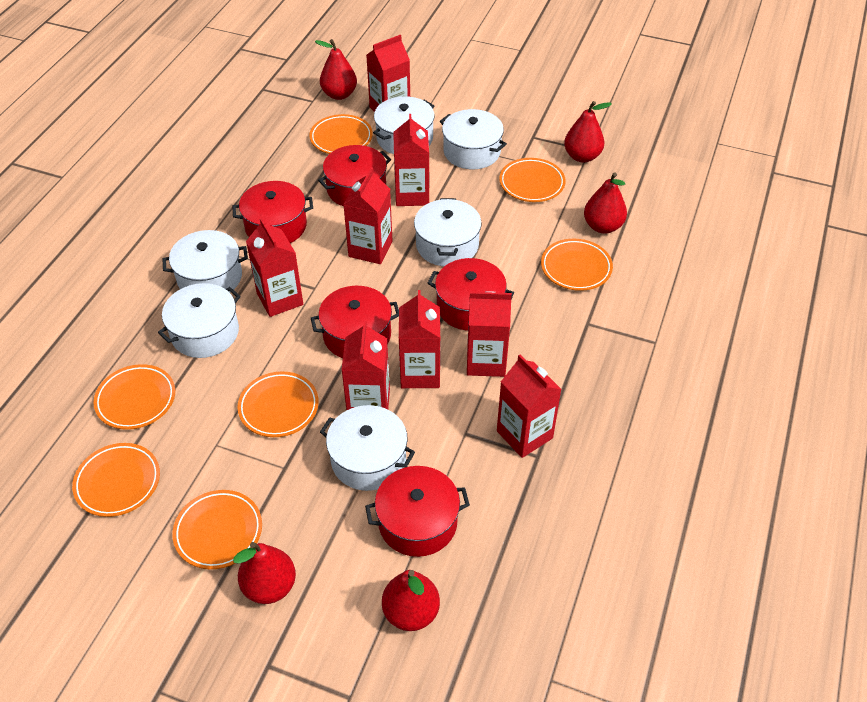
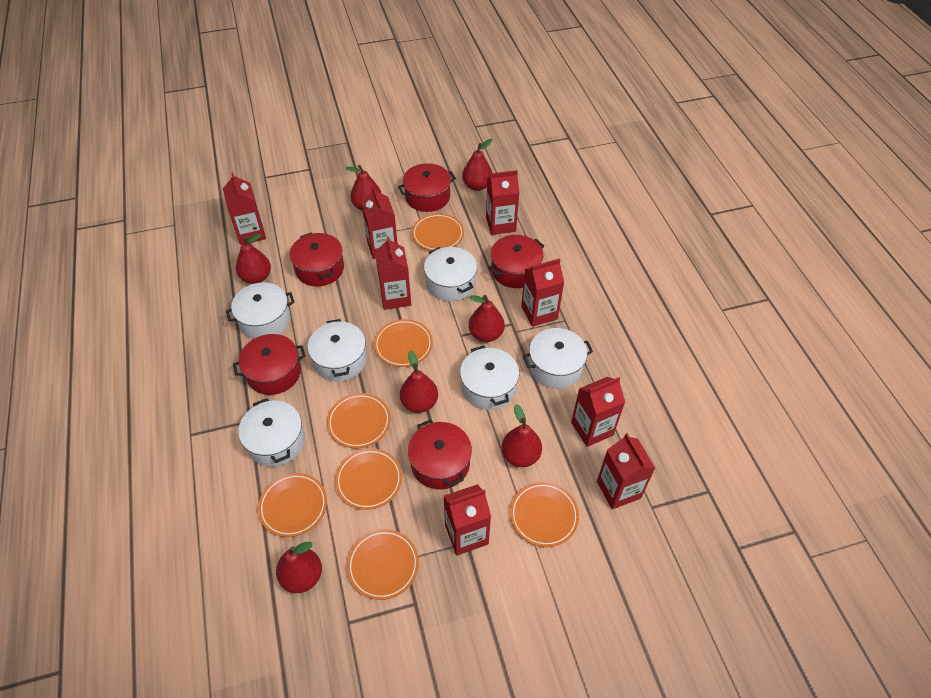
red pear: [233,542,296,604] [315,39,357,100] [382,570,440,631] [564,101,612,163] [584,172,627,234] = 5 -> [236,233,271,284] [276,542,322,593] [345,165,382,210] [400,350,438,413] [462,139,493,191] [469,295,505,342] [502,404,542,467] = 7

